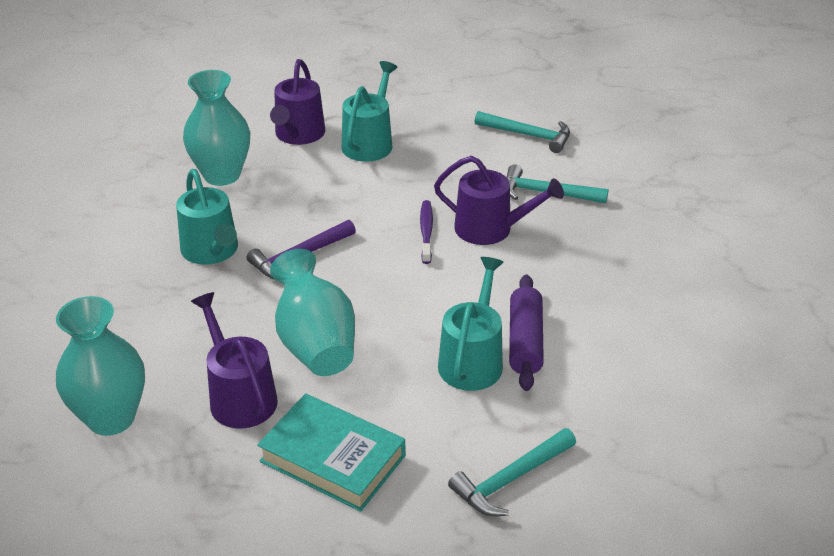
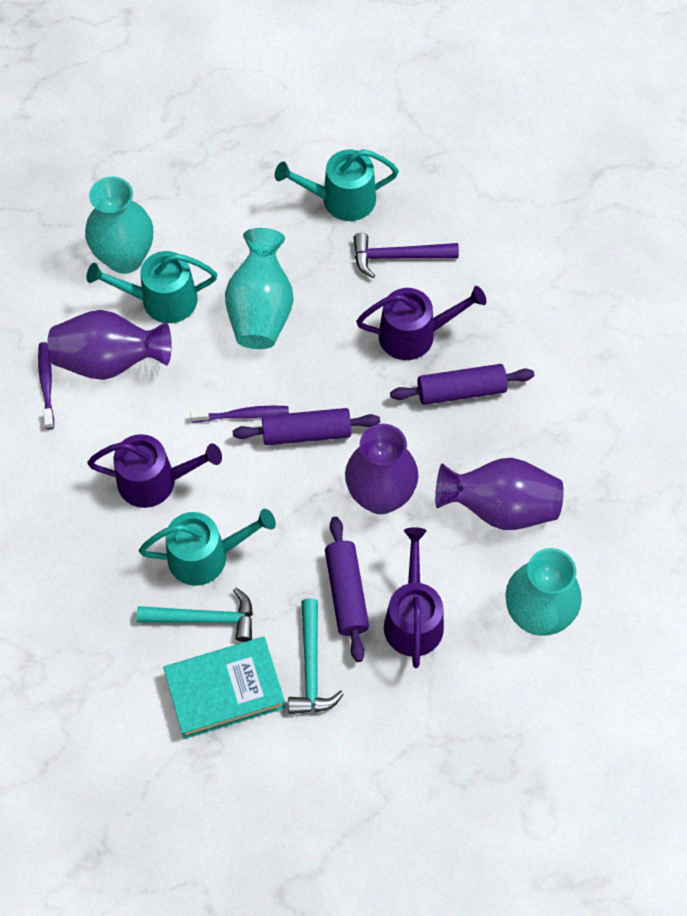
purple rolling pin: [509,274,544,391] = 1 -> [233,408,380,445] [325,516,369,662] [390,364,534,405] = 3
purple toothbrush: [420,200,433,264] = 1 -> [38,342,54,429] [190,406,289,422] = 2
purple vase: none = 0 -> [47,310,172,380] [345,424,419,514] [435,458,564,530] = 3
turquoise hammer: [448,428,576,516] [475,111,570,153] [507,164,609,204] = 3 -> [137,588,253,642] [288,598,344,714] = 2

